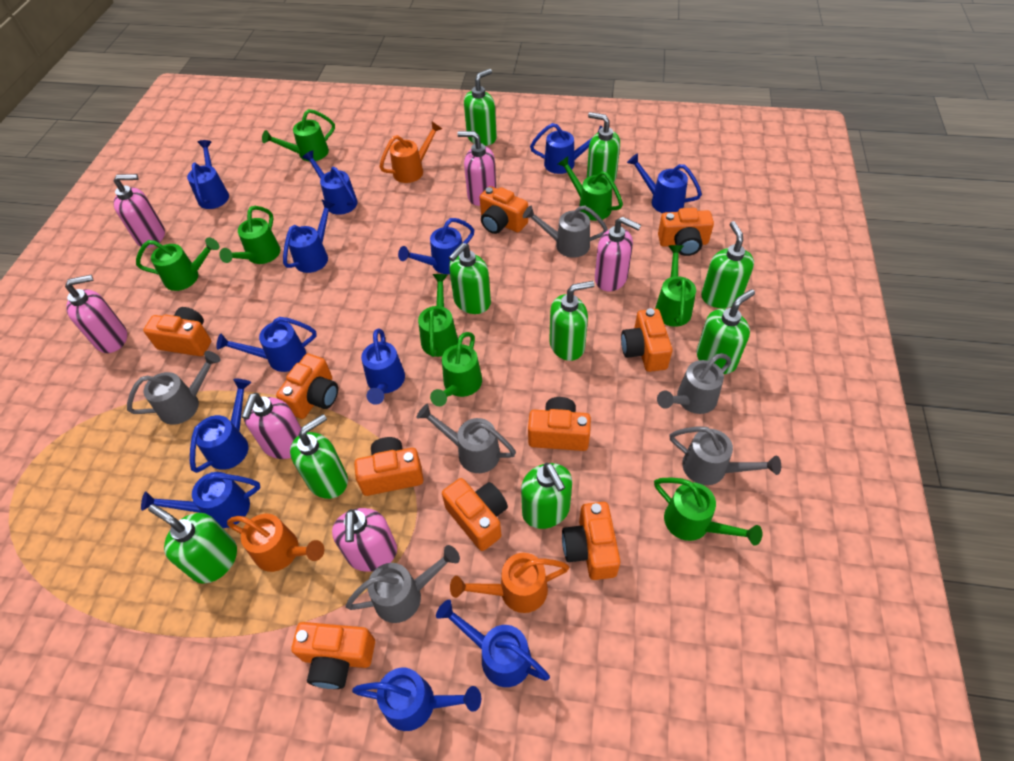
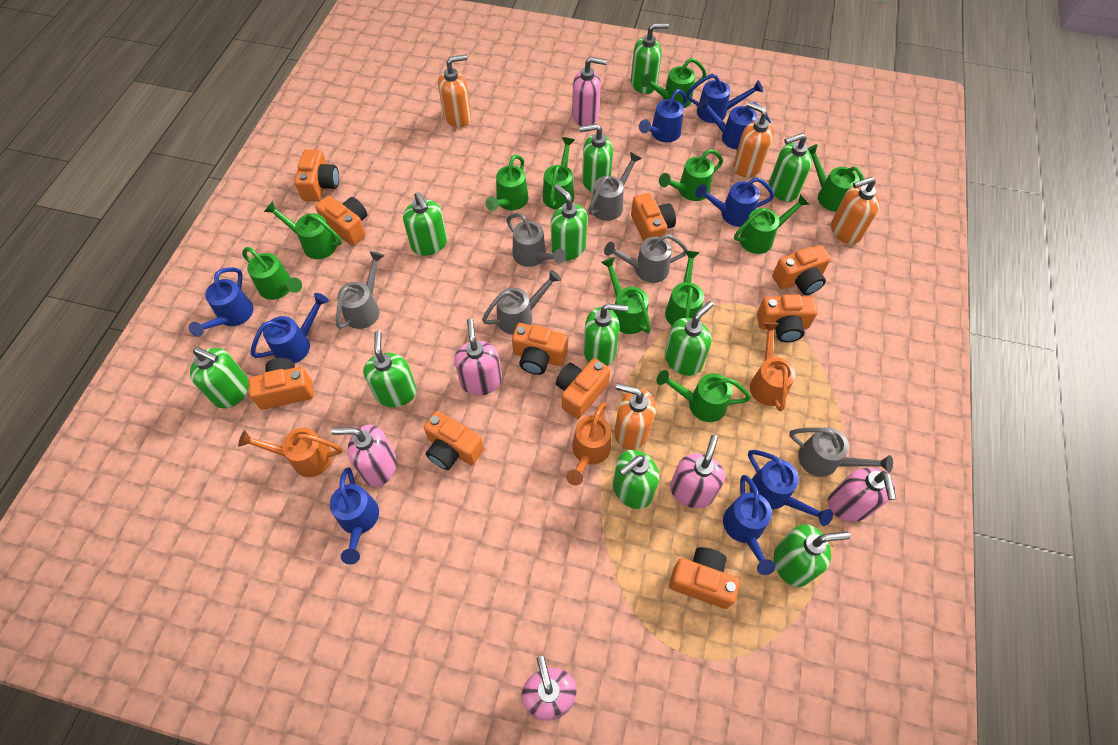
blue watering can: [141,472,260,528] [187,140,229,209] [190,379,251,473] [216,317,317,372] [283,199,335,273] [302,150,358,215] [352,668,481,731] [361,329,405,405] [398,218,474,274] [436,600,550,687] [530,123,602,174] [627,153,702,213] = 12 -> [189,267,253,337] [251,293,329,363] [330,468,379,564] [639,89,687,142] [686,74,763,123] [695,177,774,227] [697,97,771,150] [723,475,776,575] [748,450,833,526] = 9
green soap dispenser: [148,504,237,584] [290,414,348,499] [449,243,491,314] [464,69,497,146] [521,463,572,529] [549,281,594,361] [587,112,620,182] [697,289,755,374] [701,221,754,308] = 9 -> [190,347,249,408] [363,330,417,407] [403,192,447,256] [551,184,587,261] [579,124,613,192] [584,304,628,366] [613,450,659,509] [631,23,669,94] [665,301,714,376] [769,133,812,202] [774,524,851,587] = 11
green watering can: [136,237,219,291] [219,206,280,264] [262,109,335,161] [418,274,458,357] [430,332,482,406] [558,156,623,221] [654,477,762,546] [655,245,696,327] = 8 -> [242,247,302,300] [264,201,342,259] [485,155,528,211] [542,137,575,210] [601,257,651,334] [641,58,707,108] [657,370,751,422] [659,149,723,201] [665,251,704,325] [734,194,810,254] [807,144,864,212] = 11
orange soap dispenser: none = 0 -> [438,54,471,127] [615,383,656,450] [733,102,774,177] [831,177,880,244] = 4

